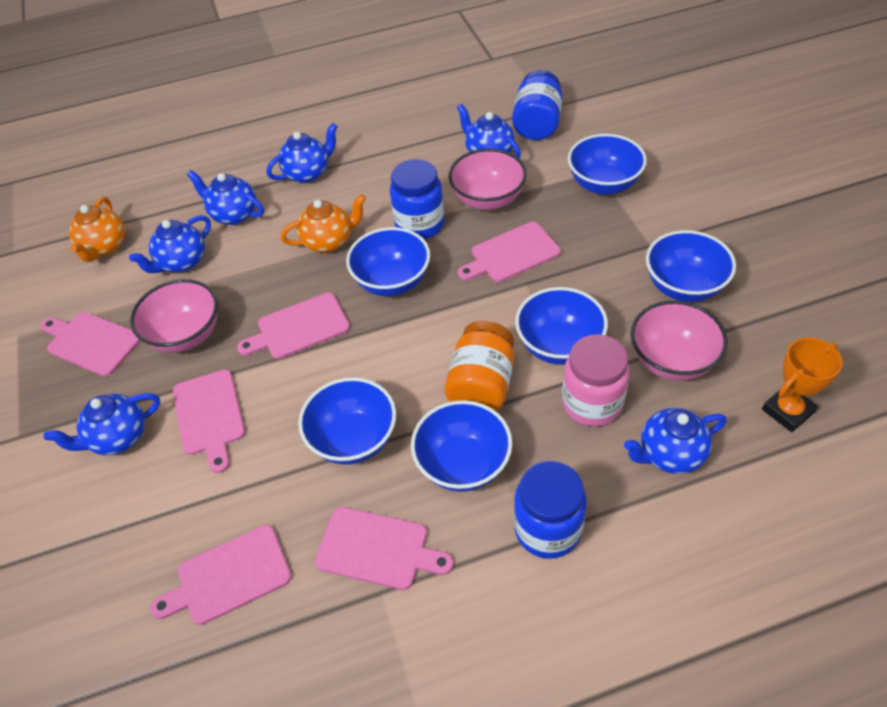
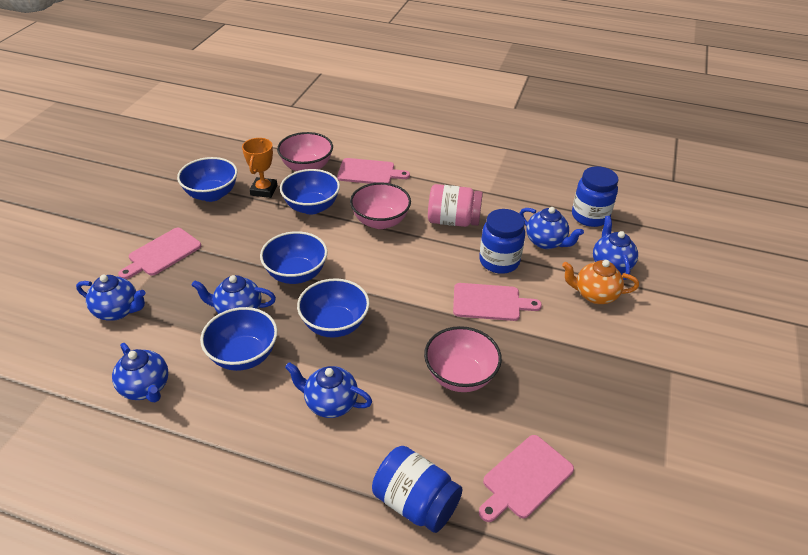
blue bowl: [298,377,396,465] [346,227,430,296] [411,400,512,492] [515,287,608,365] [568,134,647,195] [646,230,736,302] = 6 -> [177,157,237,202] [200,307,278,371] [260,231,328,284] [280,169,340,215] [297,278,370,338] = 5
orange jar: [445,321,514,411] = 1 -> none = 0
orange teapot: [69,197,125,262] [281,194,366,253] = 2 -> [562,260,639,304] = 1
pink cutting board: [40,312,141,376] [150,525,292,625] [173,370,245,473] [237,293,350,359] [315,507,453,590] [458,222,561,282] = 6 -> [118,228,201,279] [337,158,410,184] [453,283,542,321] [479,435,574,522] = 4

